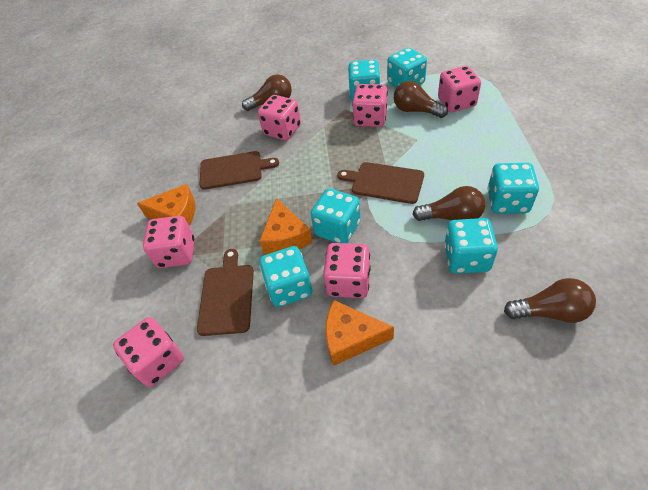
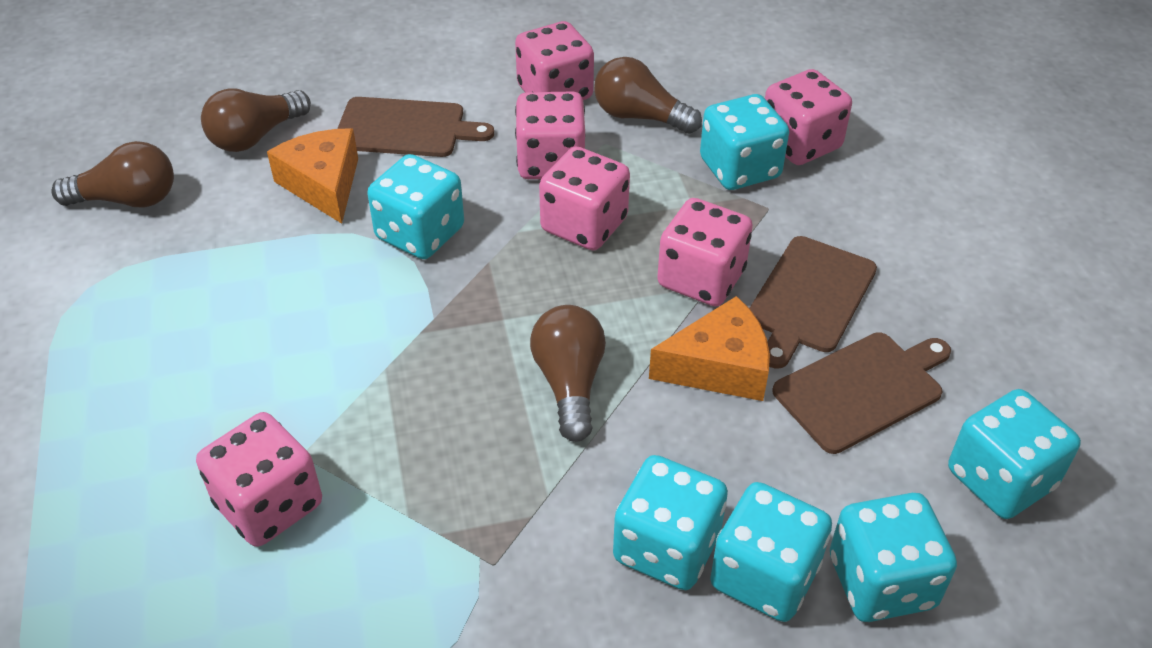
orange cheese: [137,184,195,226] [259,198,313,254] [325,300,394,366] = 3 -> [267,128,358,224] [649,296,770,401] = 2

